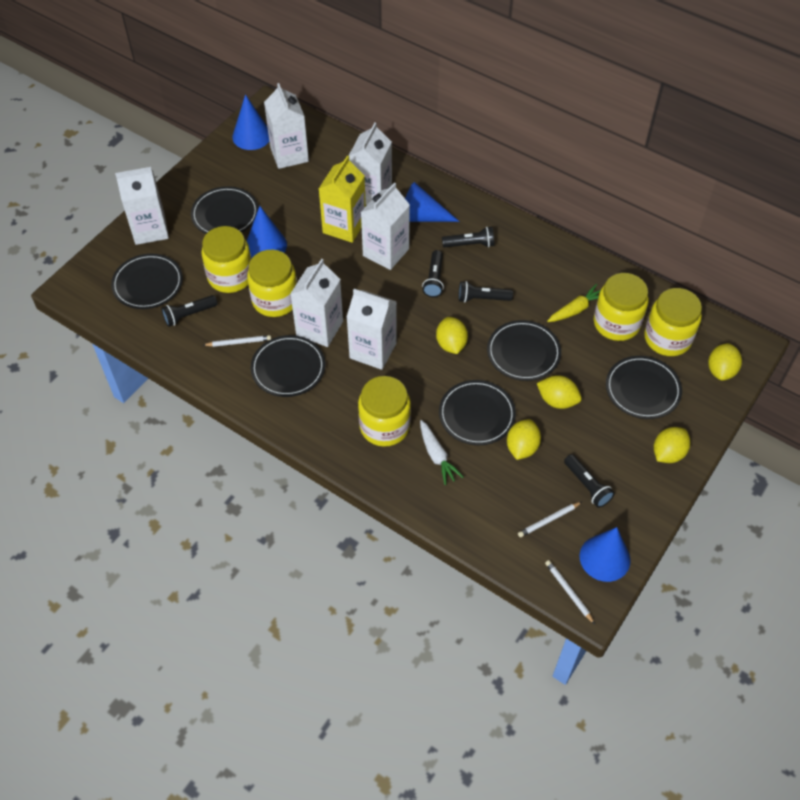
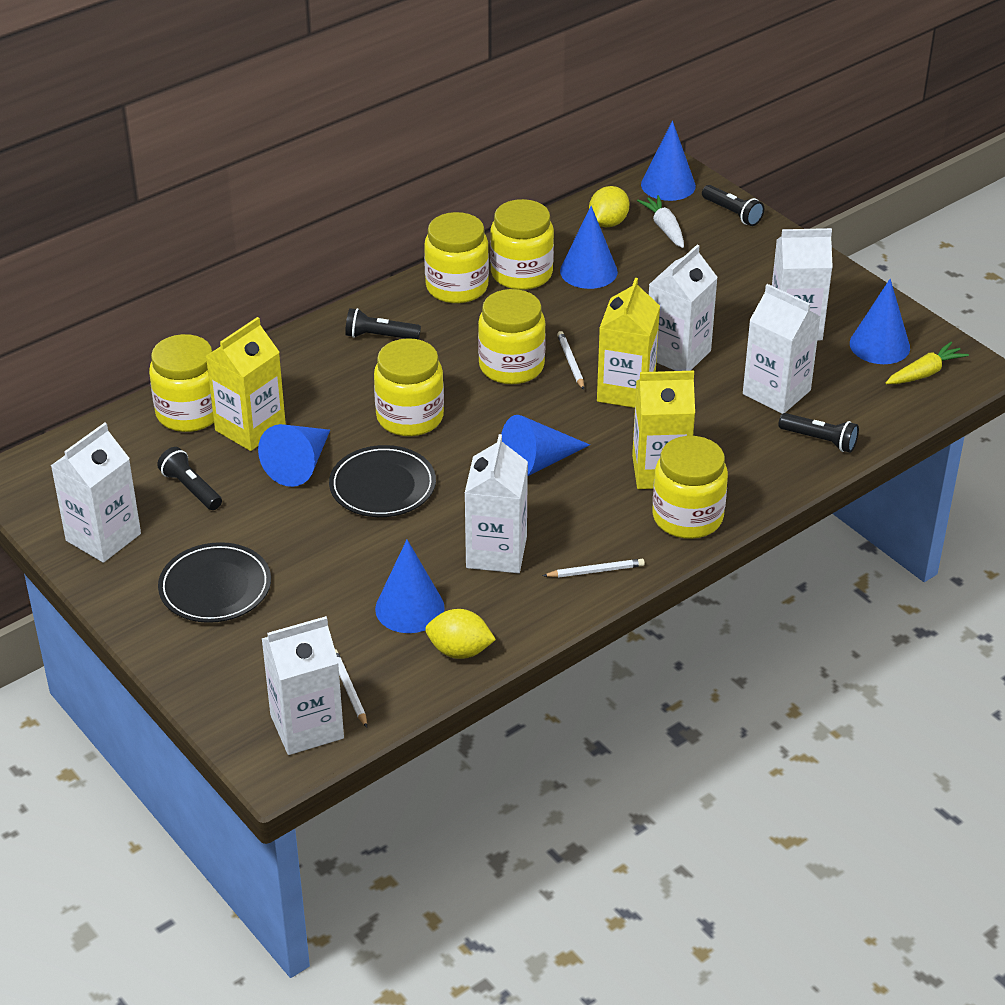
black flashlight: [161,295,218,327] [422,250,444,297] [442,226,494,247] [458,281,513,303] [564,454,615,508] = 5 -> [157,447,222,510] [345,308,421,340] [702,185,764,226] [778,413,859,453] = 4
black plate: [111,254,183,309] [191,186,259,234] [251,335,325,397] [439,380,516,445] [487,320,561,381] [606,356,682,419] = 6 -> [158,542,271,623] [329,445,436,517] = 2
blue cone: [232,94,269,150] [247,206,287,258] [405,182,459,222] [579,527,631,582] = 4 -> [258,424,330,487] [375,540,445,633] [501,415,590,476] [560,206,618,289] [641,121,696,201] [850,279,910,364] = 6
yellow carton: [319,155,366,243] = 1 -> [206,317,286,451] [597,278,660,408] [632,371,695,489] = 3
yellow jar: [201,226,251,293] [247,250,297,317] [358,376,411,447] [594,273,649,341] [644,288,702,356] = 5 -> [149,334,214,432] [374,338,444,436] [424,212,489,304] [478,289,546,384] [490,199,554,290] [652,436,728,539] = 6
yellow lemon: [436,317,468,354] [507,419,541,460] [537,375,582,409] [654,427,690,463] [708,343,742,381] = 5 -> [425,609,496,659] [589,186,629,227] = 2

